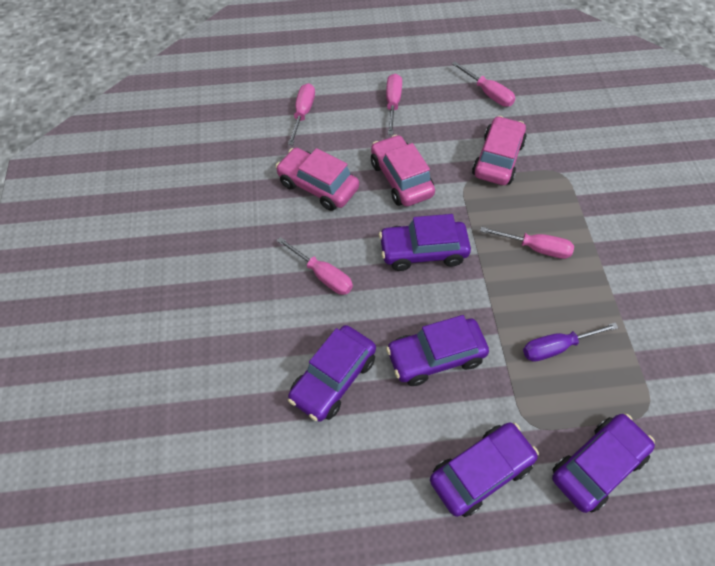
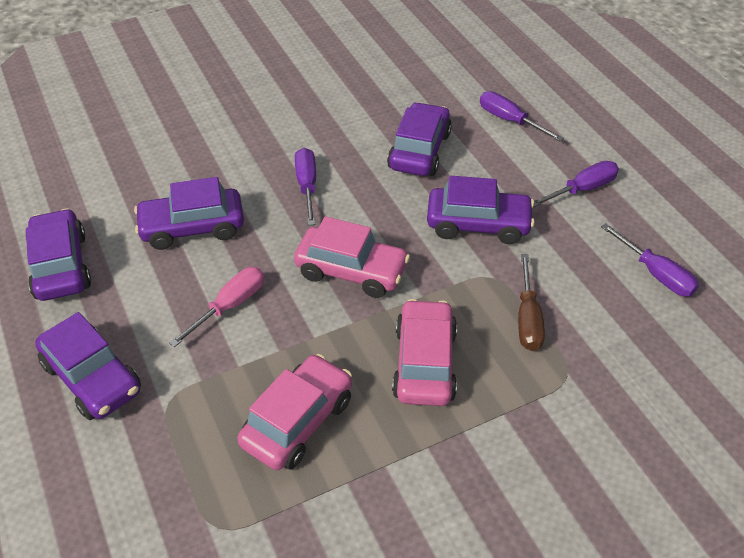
brown screwdriver: none = 0 -> [518,254,545,351] = 1
pink screwdriver: [277,237,353,295] [288,83,315,145] [386,73,402,135] [452,62,515,107] [480,227,574,259] = 5 -> [169,267,264,347] = 1
purple screwdriver: [523,322,619,362] = 1 -> [295,148,316,225] [480,91,564,141] [534,161,619,207] [601,223,699,297] = 4

